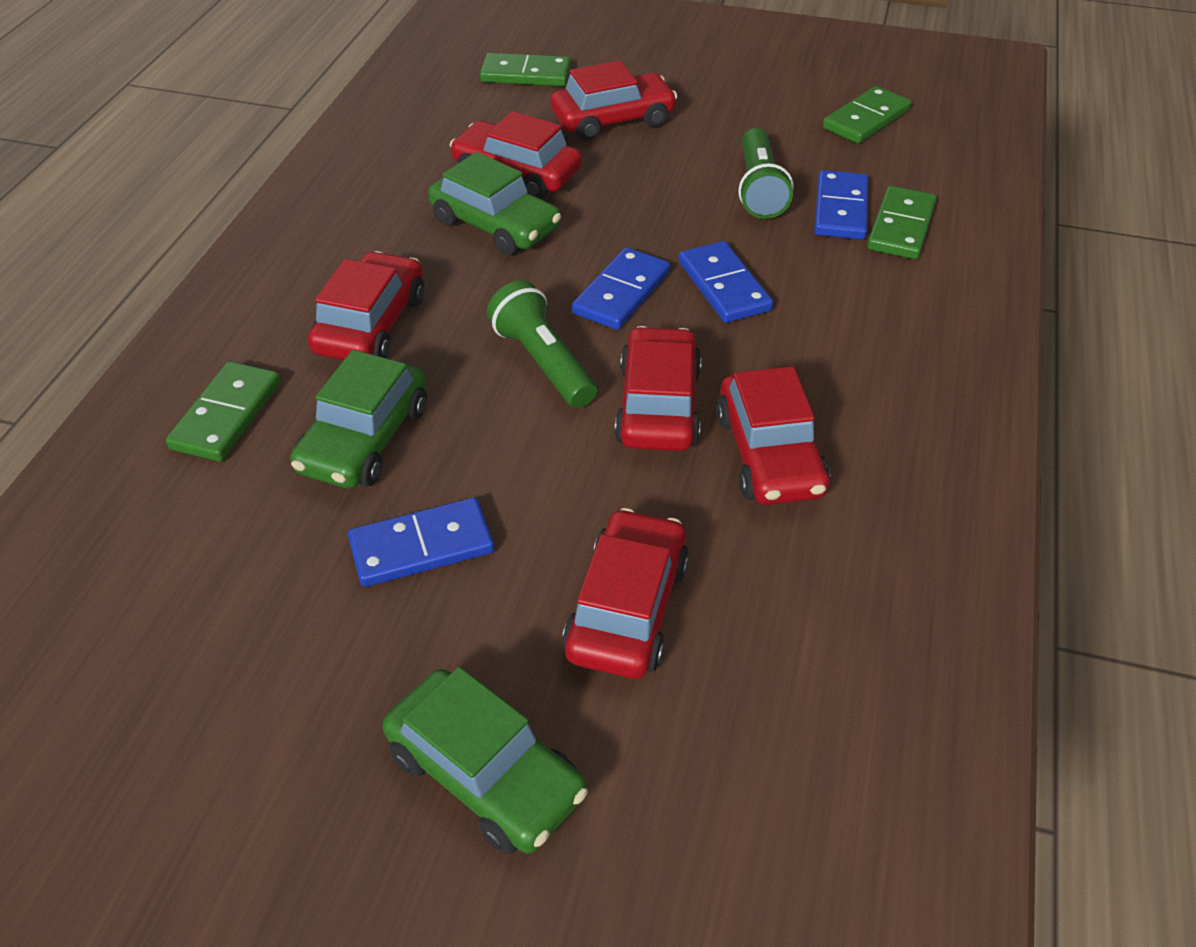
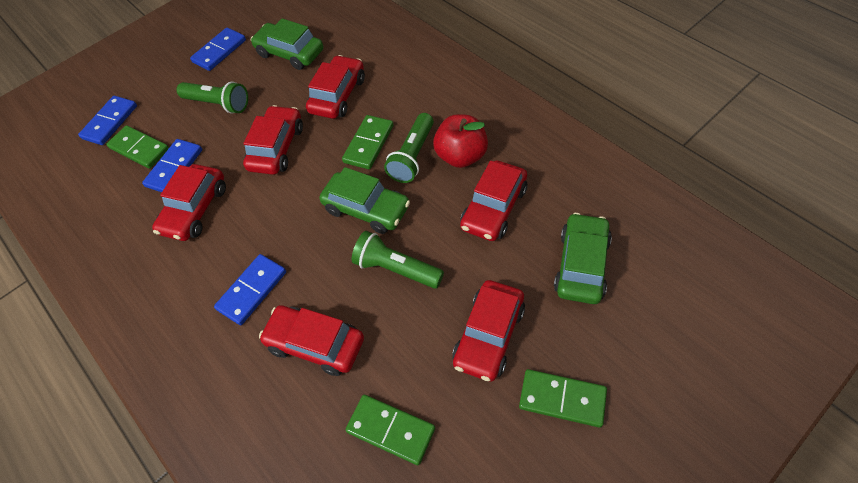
green flashlight: [487,280,597,408] [738,128,793,219] = 2 -> [177,81,248,114] [352,231,444,289] [384,113,434,183] = 3
red apple: none = 0 -> [433,114,488,168] = 1

